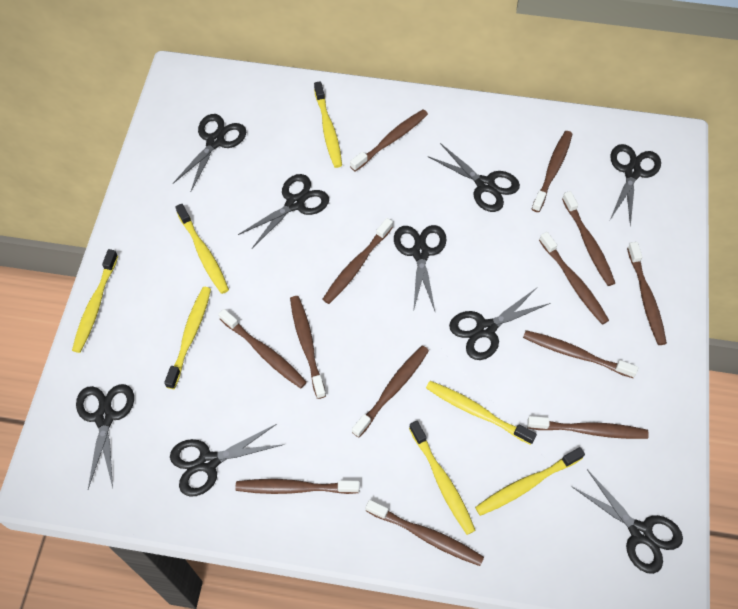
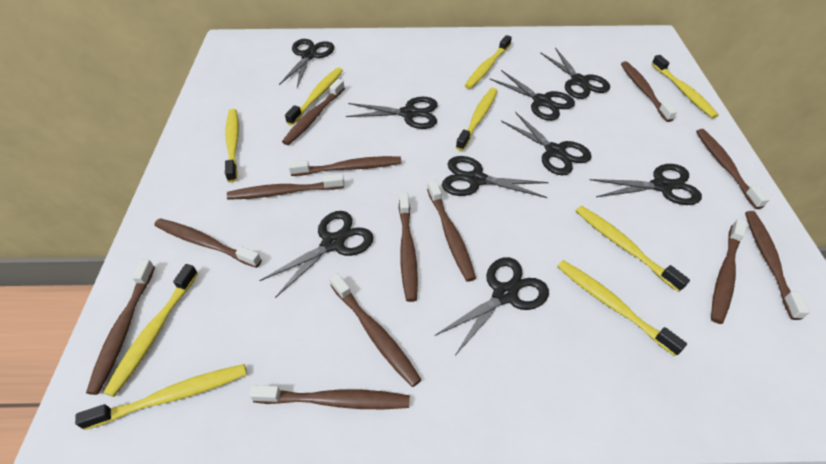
yellow toothbrush: [72,249,118,353] [164,287,211,389] [175,204,229,294] [314,81,342,168] [409,421,476,535] [426,381,537,445] [475,447,585,516] = 7 -> [75,364,247,430] [103,264,198,397] [225,109,239,182] [285,67,343,126] [456,88,497,151] [464,35,512,89] [557,260,687,356] [576,206,690,292] [652,55,719,118] = 9

